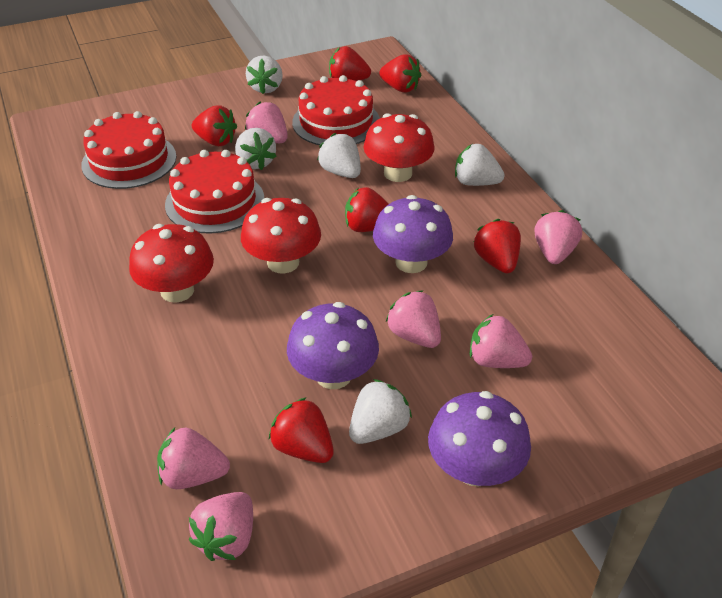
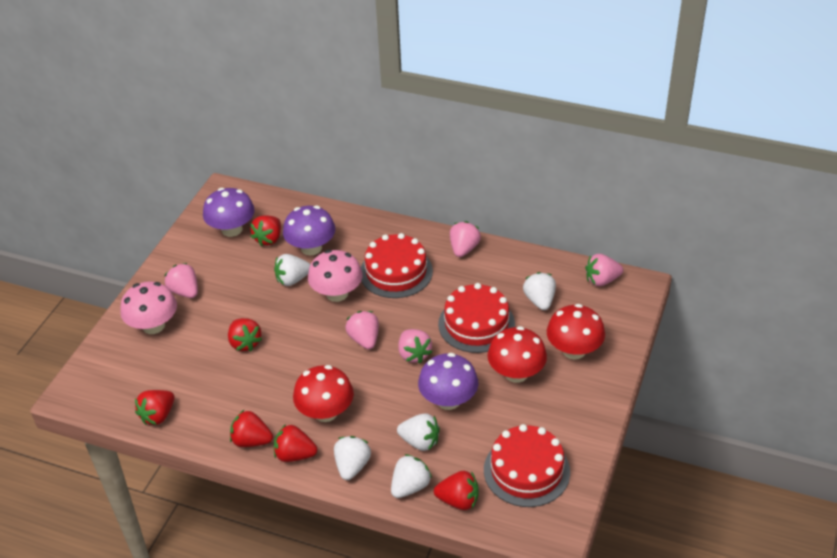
pink mushroom: none = 0 -> [120,281,177,334] [308,250,363,302] = 2
pink strawberry: [157,427,230,489] [189,492,253,561] [245,102,288,143] [386,290,441,348] [470,314,532,368] [534,210,582,264] = 6 -> [164,263,198,298] [345,311,379,349] [398,329,432,363] [450,221,481,257] [585,254,623,286] = 5

